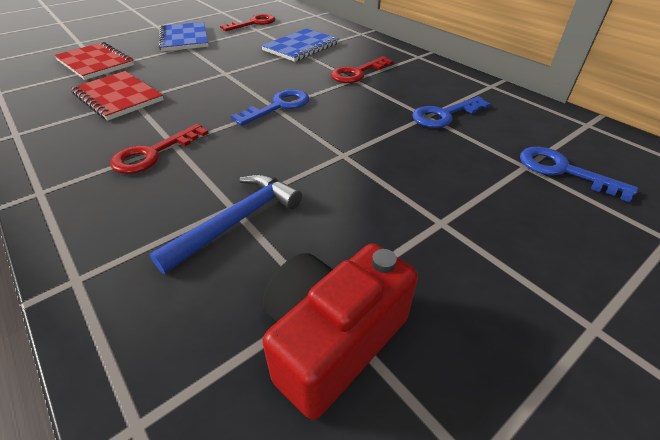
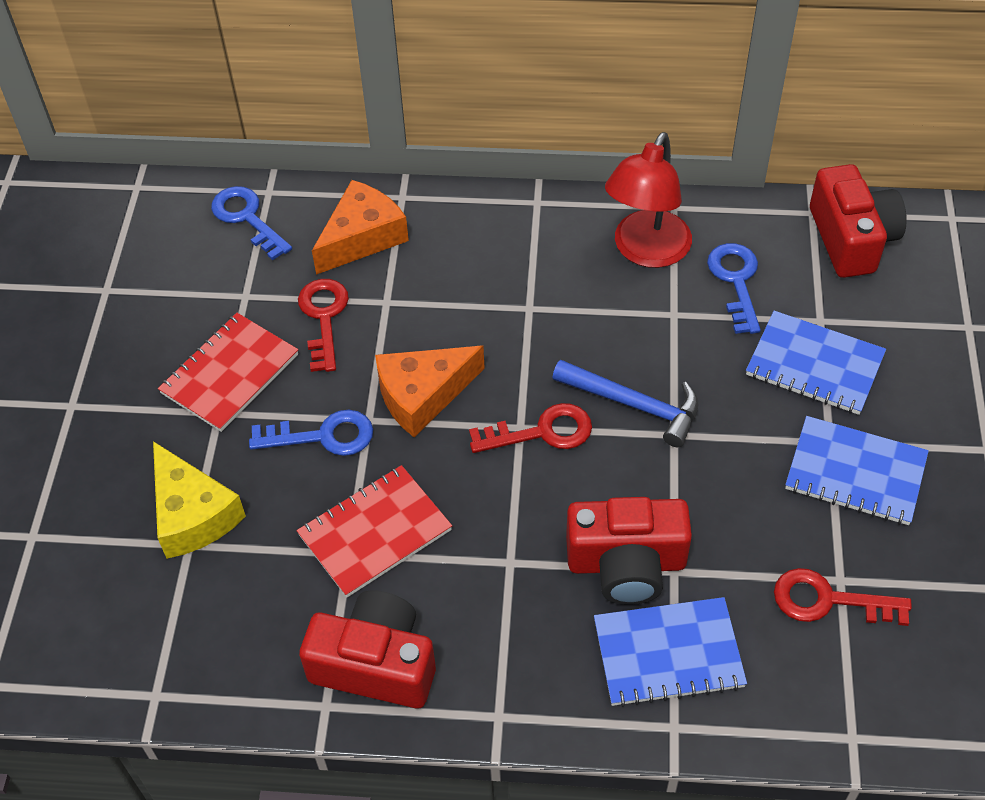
blue notebook: [159,22,209,51] [261,28,339,62] = 2 -> [594,597,747,707] [746,311,886,415] [785,416,929,525] = 3
orange cheese: none = 0 -> [312,180,409,275] [375,346,485,437] = 2
red camera: [263,243,418,420] = 1 -> [299,590,436,708] [566,497,692,605] [810,164,907,278] = 3
red lamp: none = 0 -> [605,132,692,268] = 1
yellow cheese: none = 0 -> [153,441,246,559] = 1

